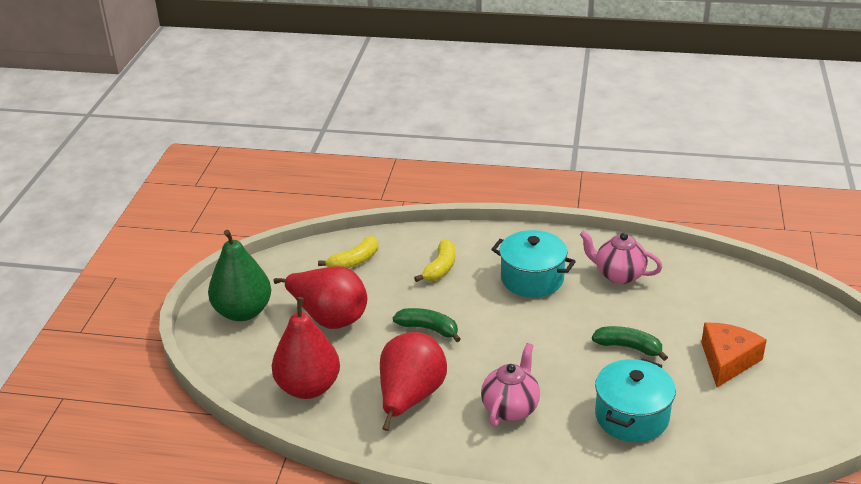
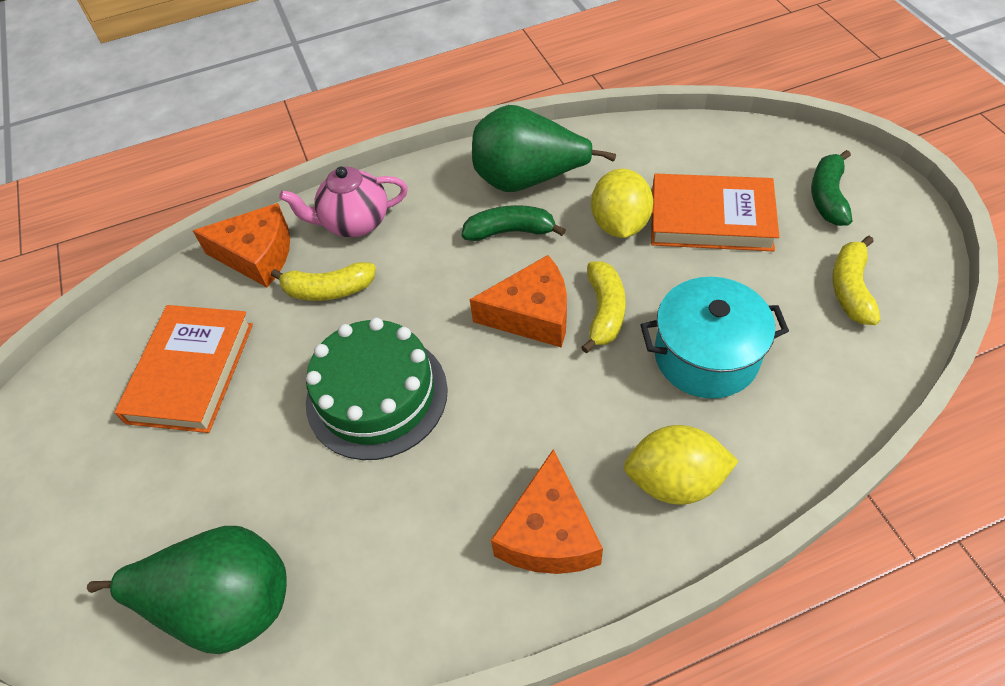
green cake: none = 0 -> [306,317,448,460] = 1
green pear: [208,230,271,321] = 1 -> [87,526,287,654] [472,105,616,192] = 2
orange book: none = 0 -> [114,305,253,433] [651,174,779,251] = 2
orange cheese: [701,323,767,387] = 1 -> [193,203,290,287] [469,255,567,348] [491,449,603,574] = 3
pink teapot: [481,343,540,426] [579,230,662,284] = 2 -> [279,166,408,237] = 1
red pear: [272,297,340,399] [274,266,367,329] [380,332,447,431] = 3 -> none = 0
turquoise pot: [491,230,576,297] [595,358,676,442] = 2 -> [640,277,789,399] = 1
yellow banana: [318,236,378,268] [414,239,455,282] = 2 -> [271,262,376,301] [581,261,626,353] [832,236,881,325] = 3
yellow lemon: none = 0 -> [591,169,653,238] [624,425,739,505] = 2

